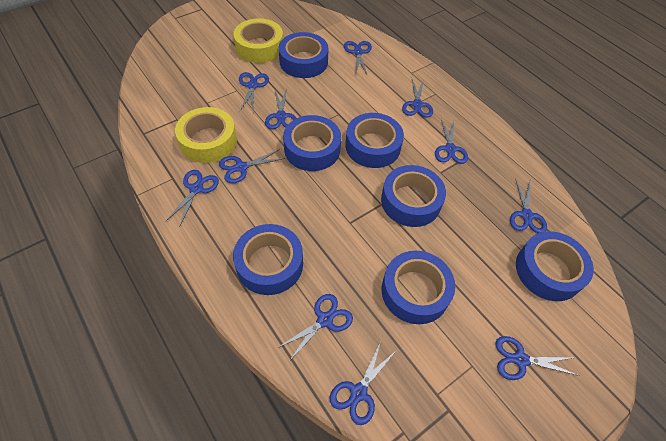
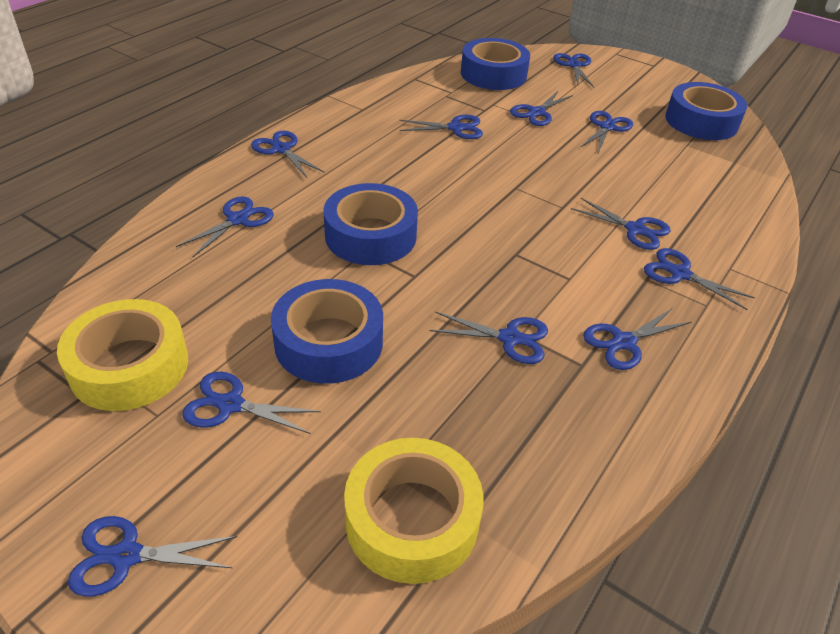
blue scissors: [165,170,219,227] [219,149,285,183] [239,72,269,111] [265,88,296,129] [277,294,353,360] [330,341,397,425] [344,41,372,75] [402,79,433,118] [435,119,468,164] [495,336,580,380] [510,178,547,233] = 11 -> [68,516,237,596] [176,196,274,258] [182,372,321,434] [251,131,325,178] [399,115,483,139] [429,312,548,364] [510,91,573,126] [553,53,594,87] [571,198,671,250] [580,111,633,153] [583,308,691,370] [644,248,755,310] = 12
blue tape: [233,224,303,295] [279,32,329,78] [283,115,341,171] [345,113,404,168] [381,165,446,227] [382,251,455,324] [516,231,594,301] = 7 -> [271,279,383,384] [323,183,418,265] [461,38,530,90] [665,82,747,140] = 4

